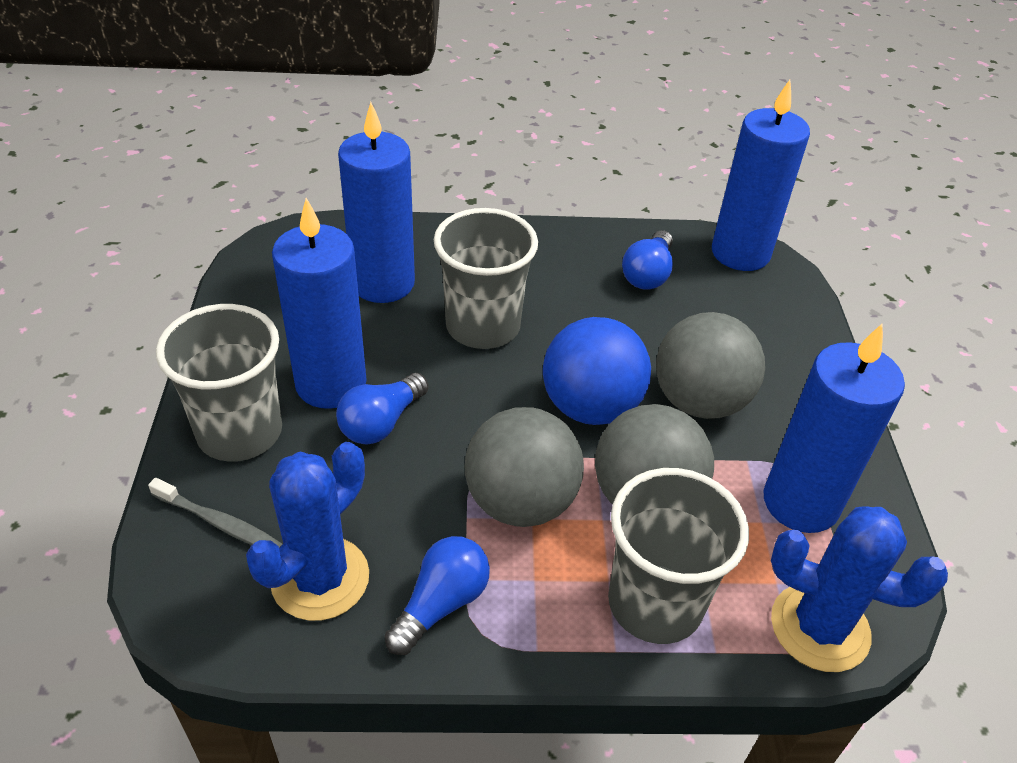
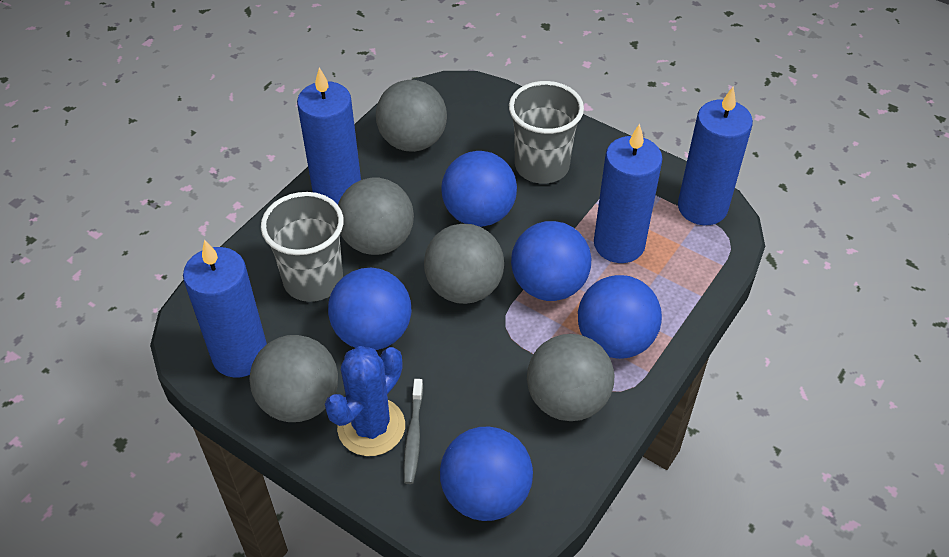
blue ball: [543,317,651,425] = 1 -> [328,268,412,350] [440,426,533,521] [441,151,517,227] [511,221,591,301] [578,275,662,359] = 5
blue cactus: [246,442,369,621] [771,506,948,672] = 2 -> [325,346,405,456] = 1
blue light bulb: [336,373,429,444] [384,536,490,655] [622,230,673,290] = 3 -> none = 0
grey ball: [465,407,584,527] [595,404,714,504] [656,312,765,419] = 3 -> [249,335,338,422] [338,178,414,255] [376,80,447,152] [424,224,504,304] [527,334,614,421] = 5
grey cup: [156,304,282,462] [434,208,538,349] [608,468,749,644] = 3 -> [261,192,344,302] [509,81,584,184] = 2

